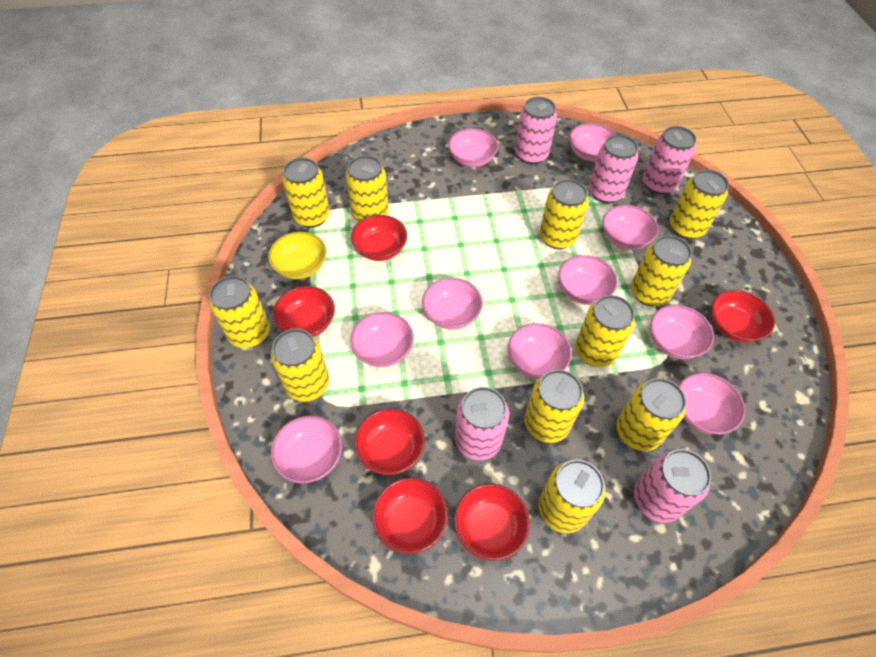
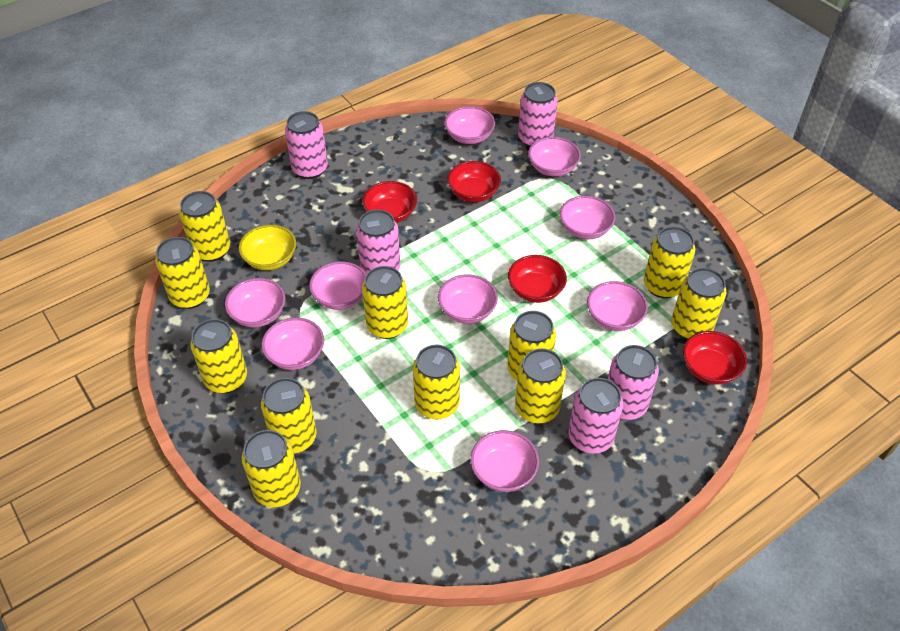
pink bowl: [271,416,342,483] [350,312,414,367] [422,278,483,330] [448,128,498,167] [508,323,572,379] [558,255,618,305] [569,123,616,161] [602,205,659,250] [650,305,714,359] [678,373,745,434] = 10 -> [225,278,285,328] [262,318,324,370] [309,261,367,310] [438,274,498,324] [445,106,495,144] [471,430,539,492] [528,137,581,177] [560,196,615,239] [587,281,648,331] = 9
red bowl: [273,286,335,337] [351,215,407,261] [354,408,425,475] [373,478,448,554] [454,484,530,561] [711,290,775,343] = 6 -> [362,181,417,223] [447,161,501,202] [508,255,567,303] [683,331,747,384] = 4

